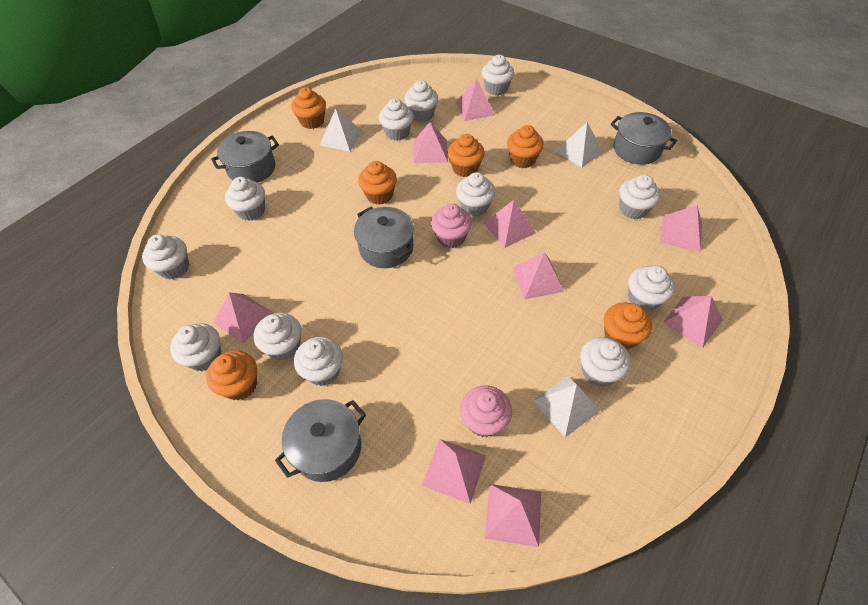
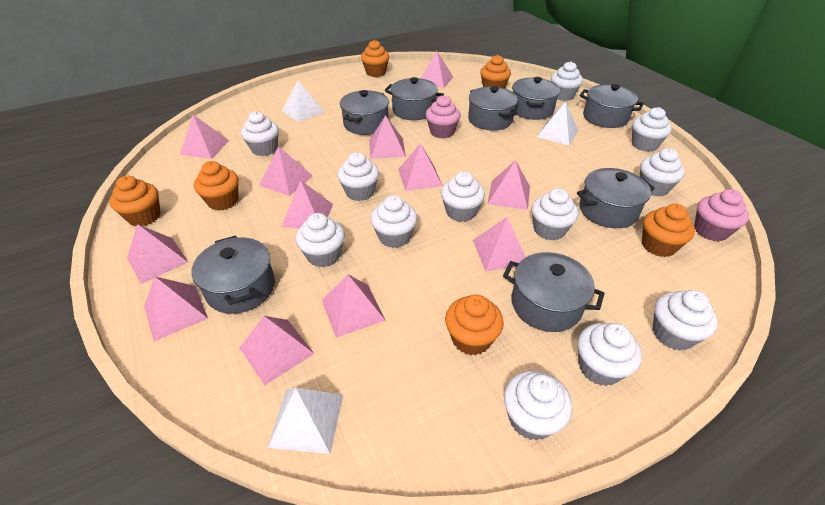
grey pot: [211,131,279,183] [275,399,366,482] [354,207,414,268] [611,112,677,165] = 4 -> [192,235,275,314] [340,90,389,135] [385,77,444,120] [468,86,518,131] [503,252,605,332] [512,77,560,120] [577,168,655,228] [580,84,644,128] = 8
pink pyramid: [213,292,273,343] [414,122,448,163] [422,439,486,504] [456,79,495,121] [484,200,536,248] [485,484,541,547] [512,252,564,299] [660,205,702,252] [663,296,722,348] = 9 -> [127,224,188,284] [144,277,208,341] [180,115,229,159] [240,316,314,385] [260,146,313,196] [281,180,333,229] [322,274,386,338] [369,115,406,159] [398,143,443,191] [421,51,453,88] [473,217,526,271] [487,160,530,210] = 12

